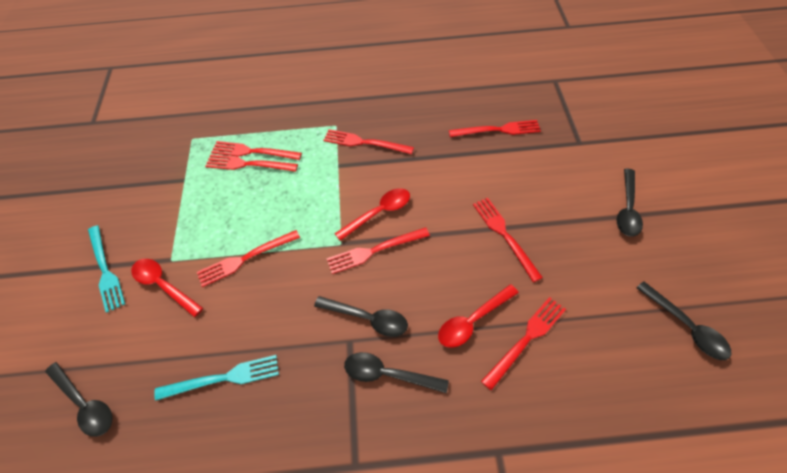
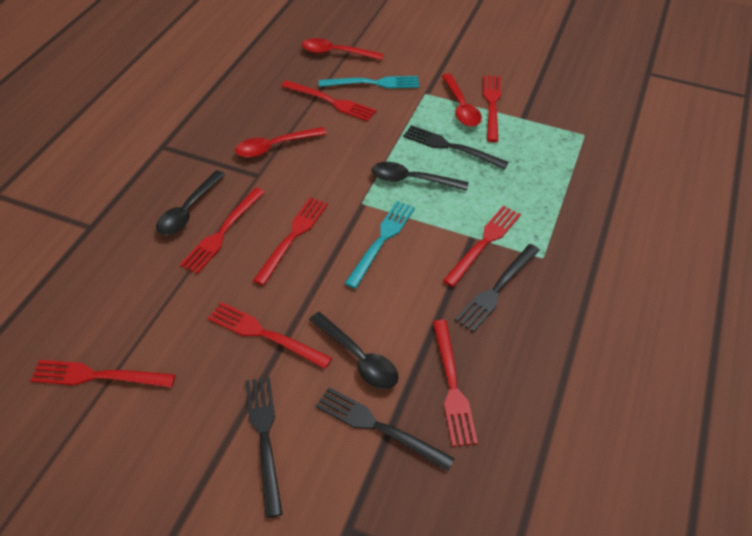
black fork: none = 0 -> [245,377,283,518] [315,387,455,471] [403,125,509,169] [455,244,540,332] = 4
black spoon: [45,362,112,437] [314,296,408,337] [344,352,449,393] [616,169,643,237] [637,281,731,360] = 5 -> [156,170,225,235] [309,312,399,389] [372,162,469,191] = 3

